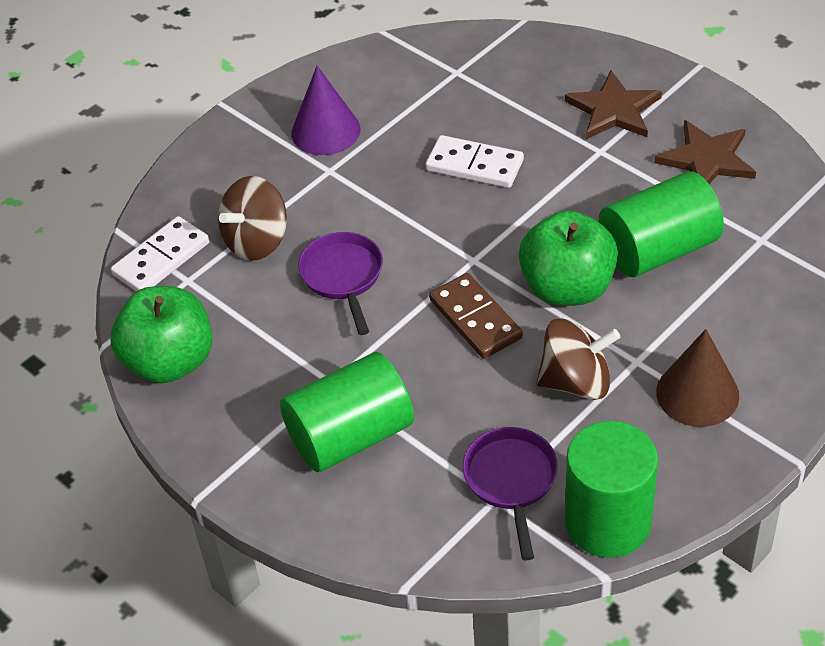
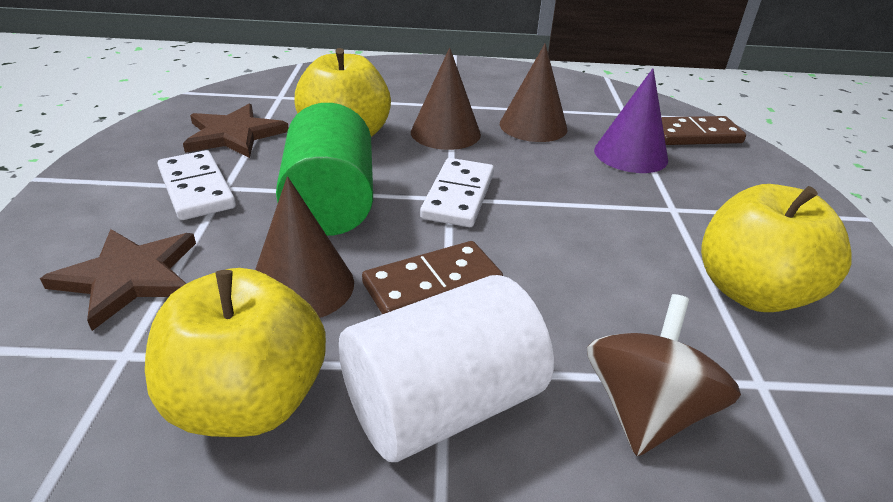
brown cone: [656,329,739,427] = 1 -> [255,176,354,318] [411,47,481,150] [500,43,567,142] = 3
brown domino: [429,273,523,359] = 1 -> [362,241,503,314] [661,116,746,145] = 2
brown spinning top: [218,176,287,261] [537,319,620,400] = 2 -> [587,294,741,456] = 1
green apple: [111,286,212,384] [519,210,618,306] = 2 -> none = 0
green cylinder: [280,352,414,472] [565,421,658,558] [599,171,724,277] = 3 -> [276,103,373,236] = 1
purple pan: [298,232,383,335] [462,427,558,560] = 2 -> none = 0
white cylinder: none = 0 -> [339,275,554,462] = 1
yellow apple: none = 0 -> [145,268,326,437] [294,48,391,137] [701,184,852,312] = 3

